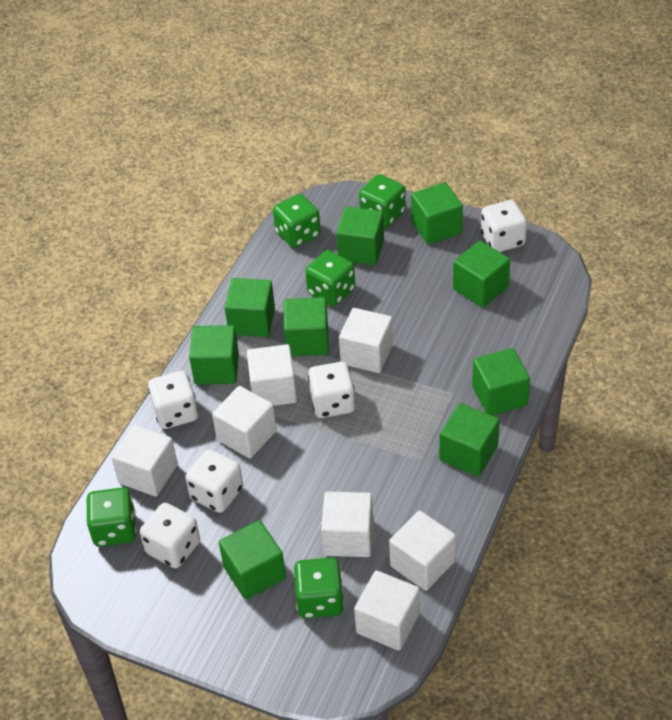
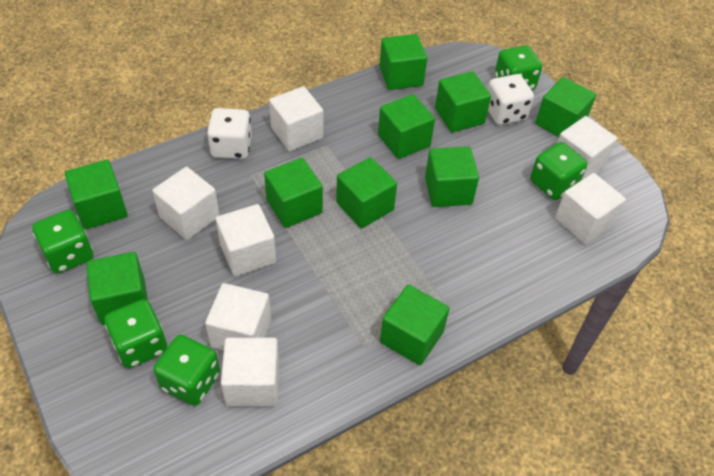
green cube: [189,325,239,384] [219,520,286,599] [225,278,275,337] [284,297,329,357] [336,207,384,265] [411,182,463,244] [439,403,500,476] [453,241,510,308] [472,348,530,416] = 9 -> [65,160,128,229] [86,252,148,325] [264,158,323,228] [336,157,397,228] [378,94,435,159] [380,34,427,90] [380,285,450,365] [425,147,479,207] [435,71,491,132] [535,77,596,137] = 10
white dice: [140,503,200,568] [148,371,198,429] [185,449,243,513] [308,362,355,418] [481,200,527,252] = 5 -> [207,108,252,159] [487,74,534,125] = 2

